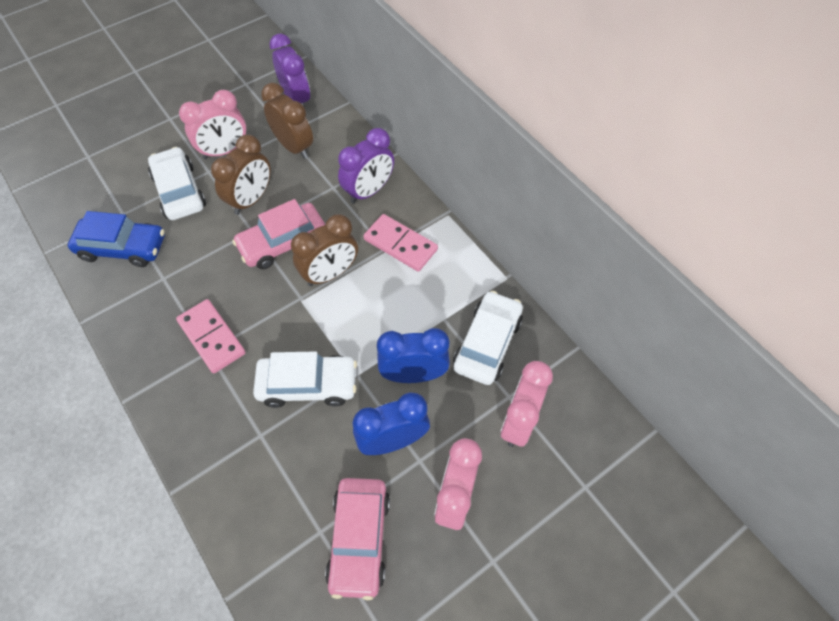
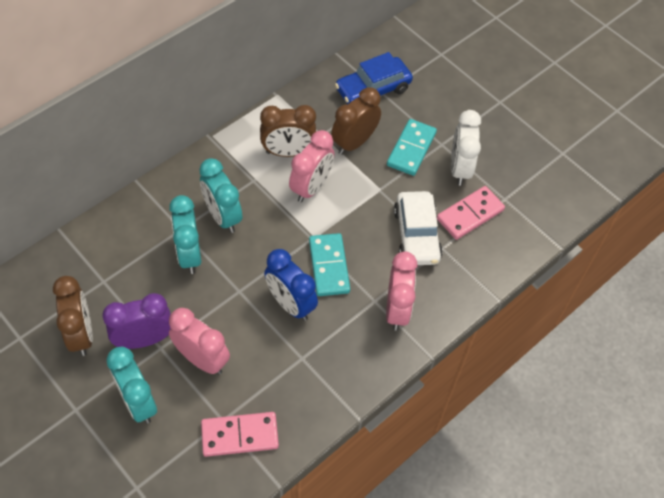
blue clock: [353,392,430,455] [377,328,450,383] = 2 -> [264,249,318,321] = 1
pink car: [232,199,326,269] [325,478,390,600] = 2 -> none = 0
purple clock: [270,34,310,108] [338,128,394,204] = 2 -> [102,293,171,349] = 1
turquoise clock: none = 0 -> [106,347,157,424] [169,195,202,274] [199,158,242,233] = 3
turquoise domino: none = 0 -> [309,233,350,296] [387,119,437,176] = 2
white car: [148,147,206,220] [253,351,357,408] [453,291,523,385] = 3 -> [394,191,443,265] = 1
white clock: none = 0 -> [451,110,481,186] = 1

